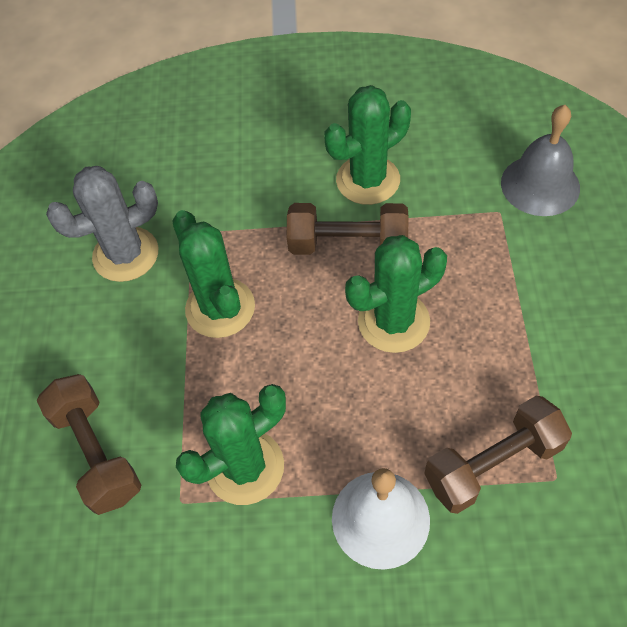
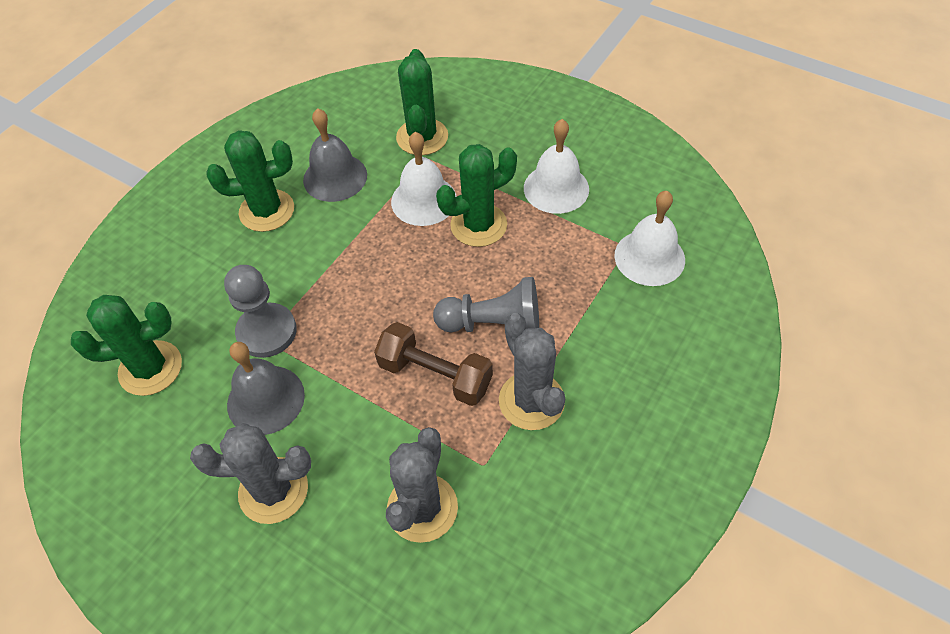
brown dumbbell: [37,374,141,515] [287,203,409,255] [424,396,572,514] = 3 -> [374,322,493,406] = 1
grey bell: [501,105,580,216] = 1 -> [227,342,305,435] [303,108,367,202] = 2
grey cactus: [46,166,158,282] = 1 -> [190,423,311,524] [386,427,458,543] [499,313,565,430] = 3
grey pawn: none = 0 -> [224,265,297,358] [433,277,539,332] = 2
white bell: [332,468,430,570] = 1 -> [391,132,456,226] [524,119,589,214] [614,191,685,286] = 3

